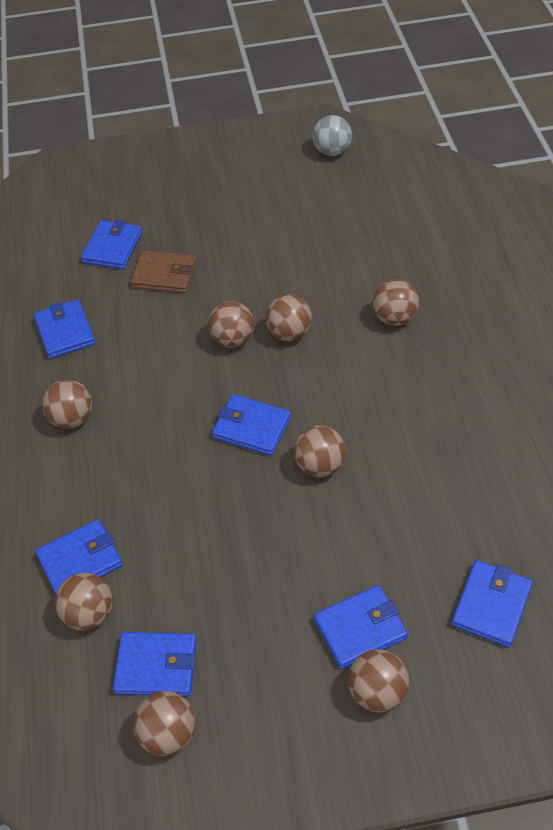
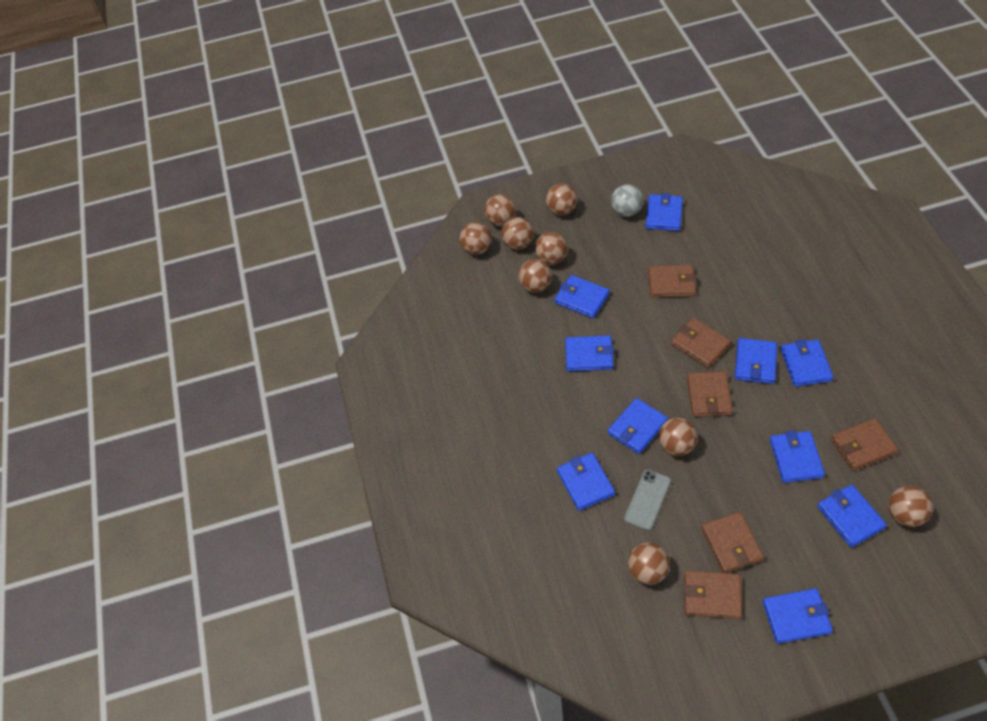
blue wallet: [34,299,95,359] [35,519,123,594] [81,220,142,269] [113,632,197,696] [212,394,291,456] [314,585,408,669] [452,560,533,647] = 7 -> [554,275,610,318] [557,452,615,511] [565,335,614,371] [608,398,668,454] [645,193,683,231] [735,338,777,384] [763,588,833,644] [770,430,825,483] [781,339,833,387] [817,484,887,548] = 10
brown ball: [42,380,92,429] [55,573,113,631] [133,691,196,756] [208,301,254,348] [265,295,312,341] [294,425,346,477] [348,649,409,712] [373,279,419,326] = 8 -> [460,222,492,255] [484,194,516,226] [501,217,534,250] [518,259,552,293] [535,232,568,265] [546,183,577,215] [628,542,670,585] [658,418,697,456] [888,486,933,527] = 9
brown wallet: [130,250,197,293] = 1 -> [648,265,696,298] [671,318,731,368] [684,570,742,619] [687,371,733,417] [701,512,764,573] [831,418,899,471] = 6
grey phone: none = 0 -> [624,470,671,531] = 1

